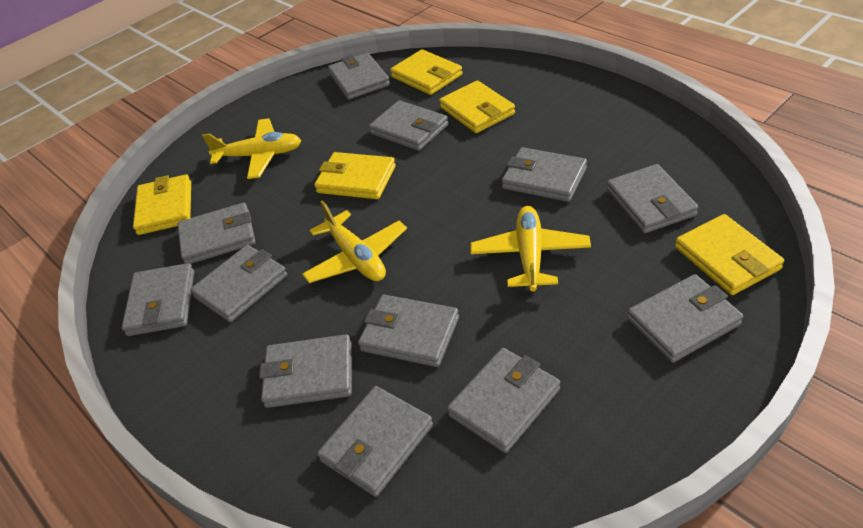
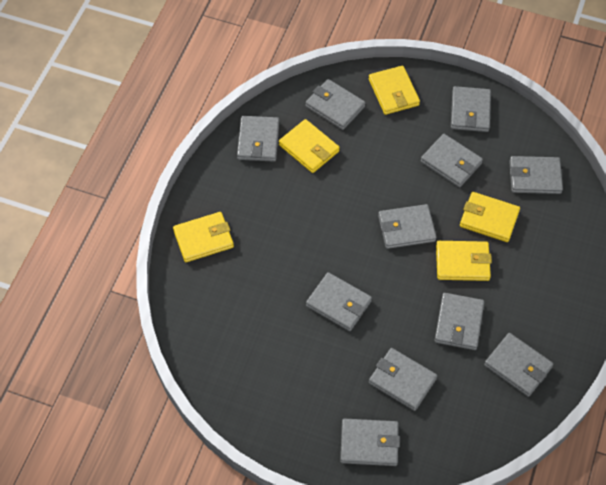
grey wallet: [122,263,194,336] [178,203,256,264] [190,245,287,322] [259,334,352,408] [317,386,433,497] [328,53,390,100] [358,295,459,367] [369,100,448,151] [447,348,560,453] [502,147,587,202] [607,164,698,233] [627,274,743,363] = 12 -> [237,116,279,162] [305,79,365,130] [306,272,372,331] [340,418,400,466] [369,348,437,411] [378,204,436,249] [420,134,483,187] [434,293,484,350] [451,86,491,132] [484,333,553,397] [509,156,563,194] = 11
yellow plane: [202,118,301,179] [302,200,407,283] [471,206,591,291] = 3 -> none = 0

